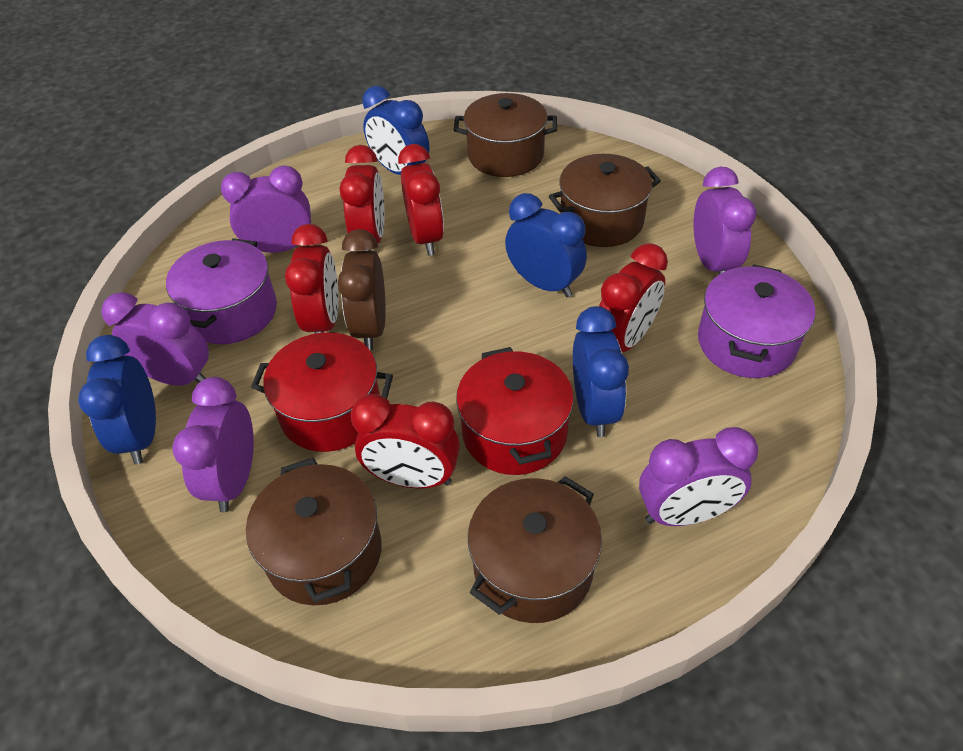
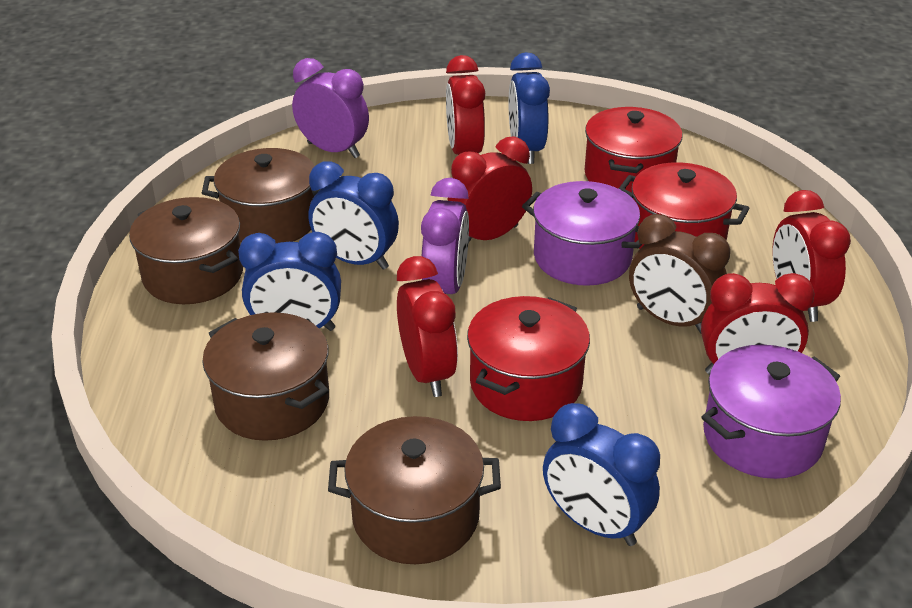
purple clock: [101,292,209,386] [172,377,254,513] [221,165,311,253] [639,427,758,526] [694,167,756,275] = 5 -> [292,58,369,158] [421,178,469,294] = 2
red pot: [251,333,393,452] [456,347,574,475] = 2 -> [467,296,590,421] [585,107,682,193] [619,162,750,249] = 3

